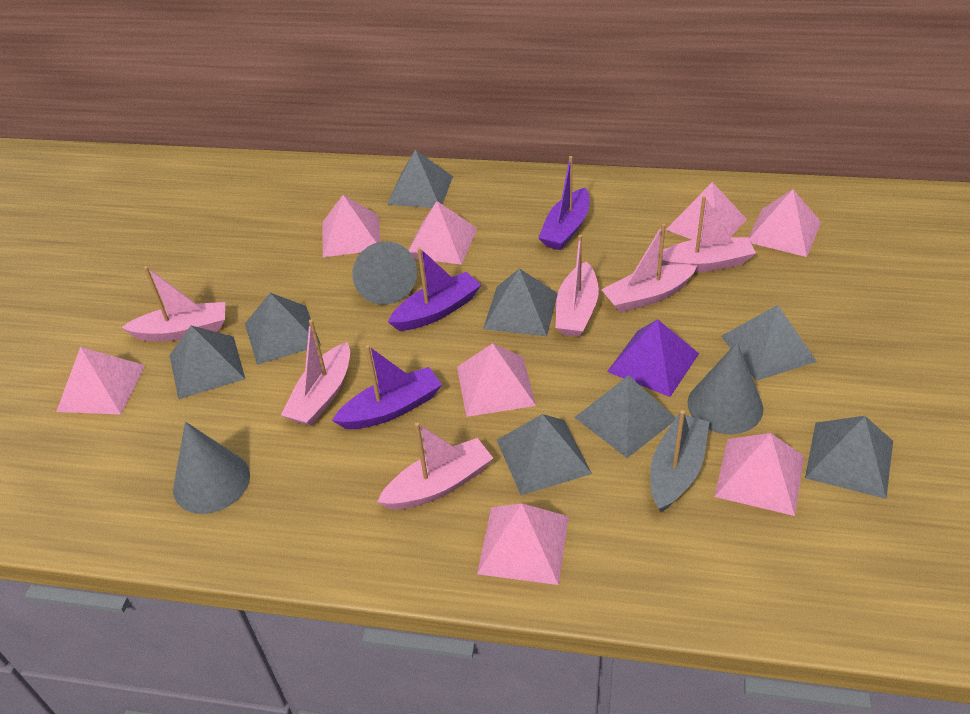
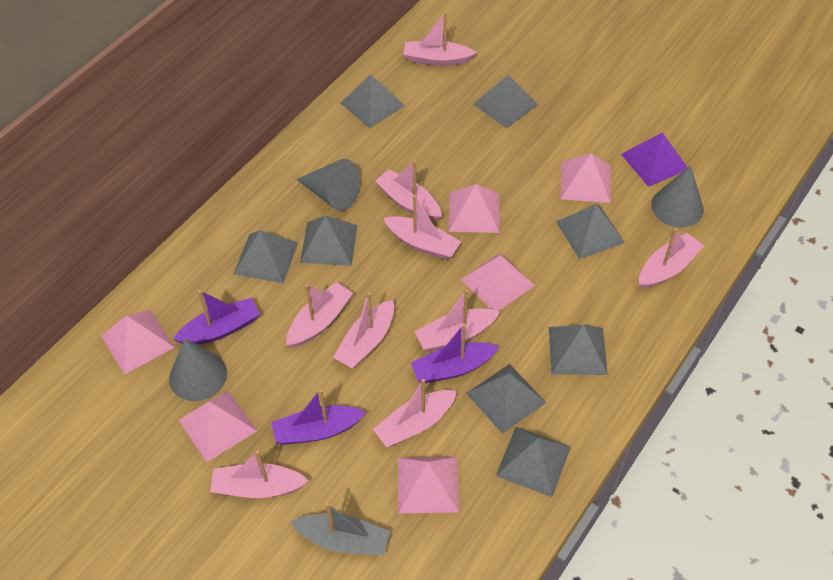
pink boat: [121,266,225,342] [281,319,350,426] [377,422,493,510] [556,235,599,337] [601,224,697,312] [658,196,756,273] = 6 -> [210,450,309,498] [286,282,353,347] [333,292,394,368] [373,379,457,448] [375,161,442,221] [384,195,461,260] [403,12,477,66] [415,289,500,351] [639,228,704,289] = 9
pink pyramid: [56,347,145,415] [322,195,381,257] [408,201,477,265] [457,343,536,417] [477,503,569,585] [666,182,747,240] [715,433,804,516] [748,189,821,257] = 8 -> [101,310,175,374] [178,391,257,462] [398,457,459,513] [449,184,500,233] [461,253,535,311] [560,153,611,203] = 6

